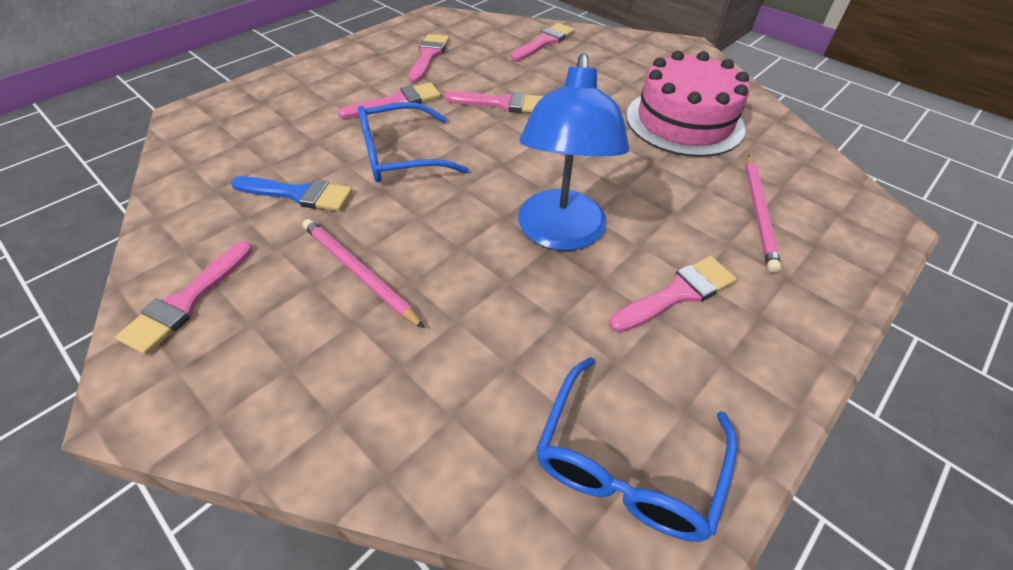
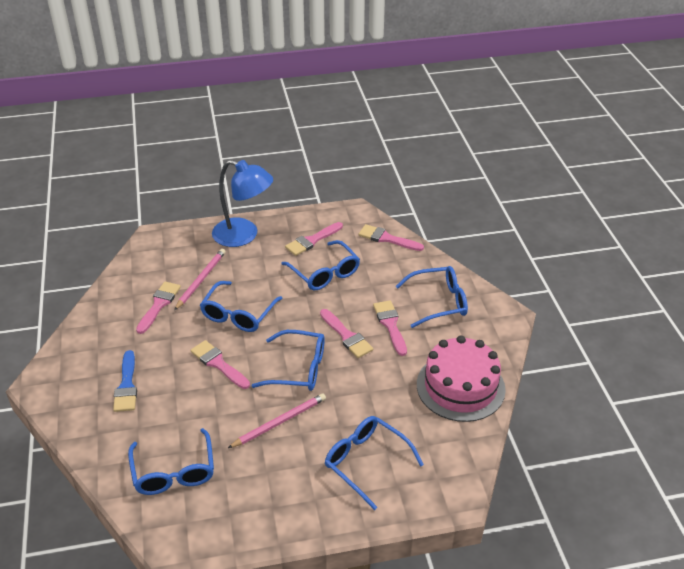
blue glasses: [358,102,469,182] [536,357,737,542] = 2 -> [128,428,214,495] [200,281,283,332] [251,330,325,391] [281,240,360,290] [325,416,424,510] [396,266,468,328] = 6

